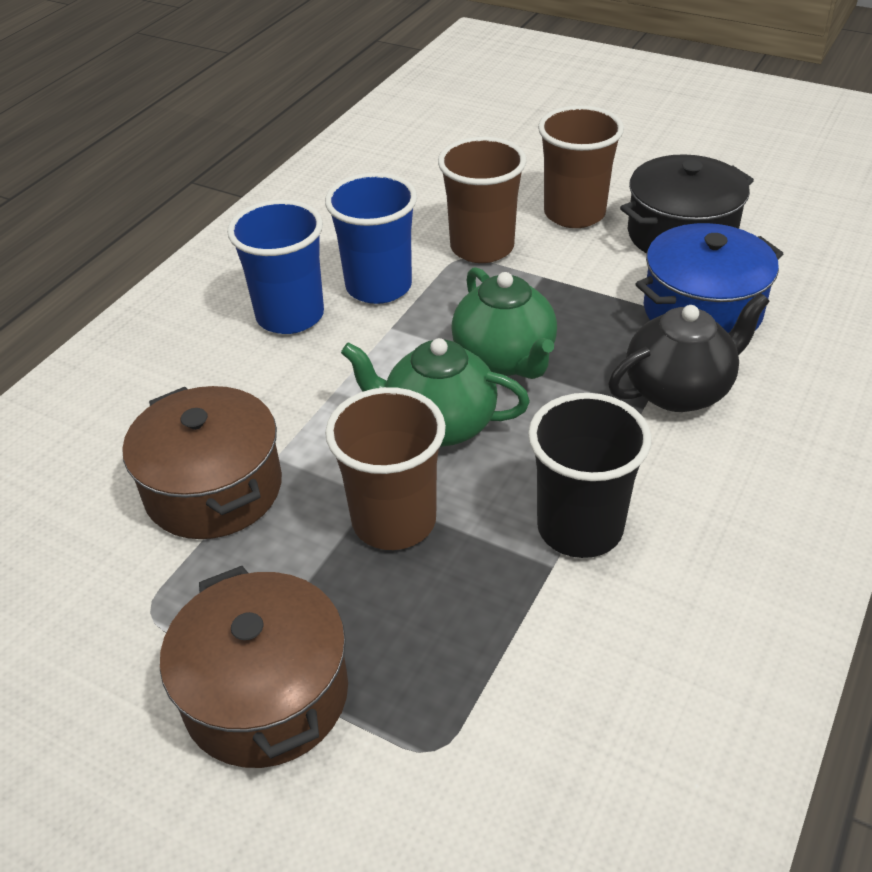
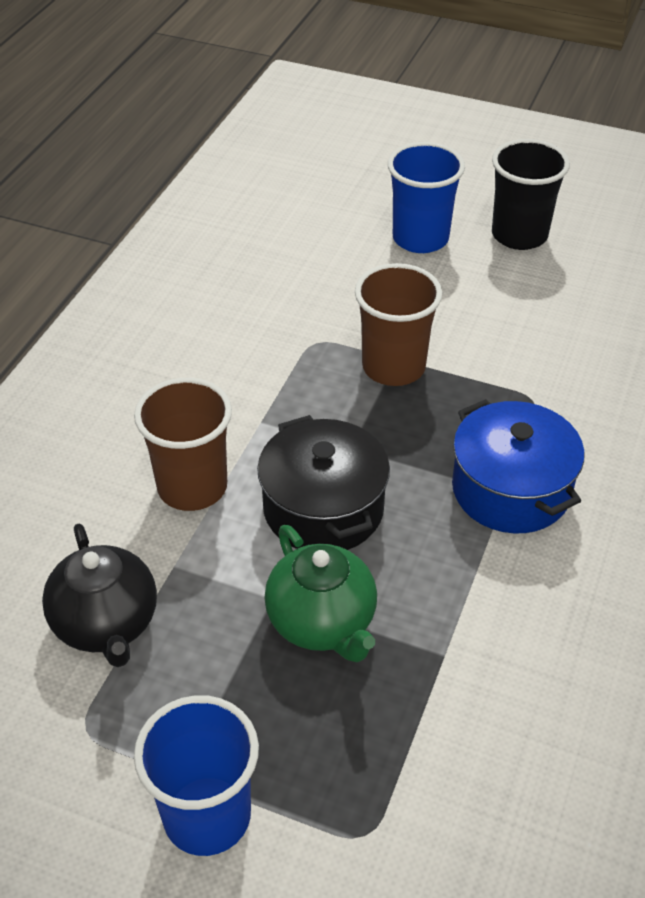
brown cup: [325,387,446,550] [438,137,526,263] [538,105,624,228] = 3 -> [134,378,232,511] [355,263,442,386] = 2
brown pot: [122,386,282,539] [160,566,348,768] = 2 -> none = 0
green teapot: [341,338,530,446] [451,267,557,379] = 2 -> [265,525,377,663] = 1

